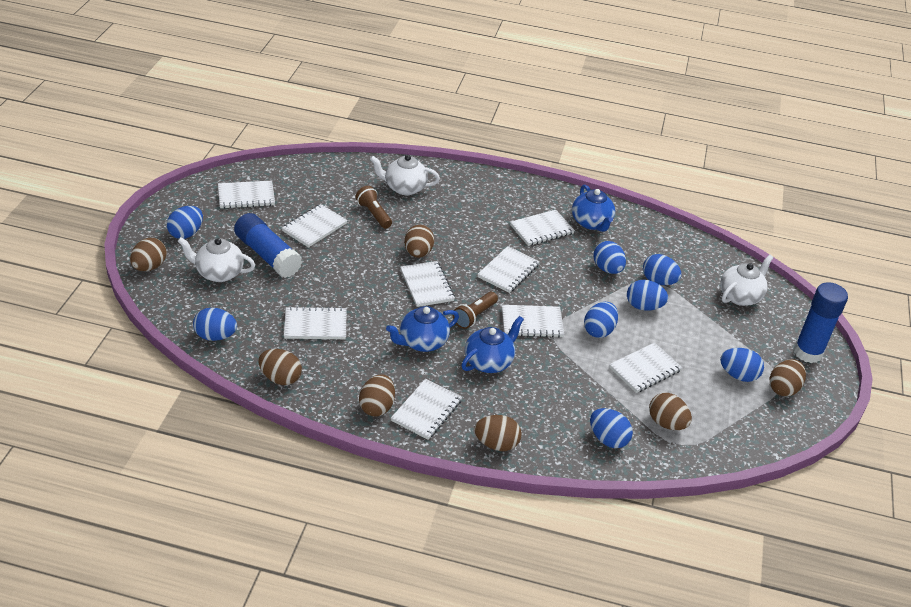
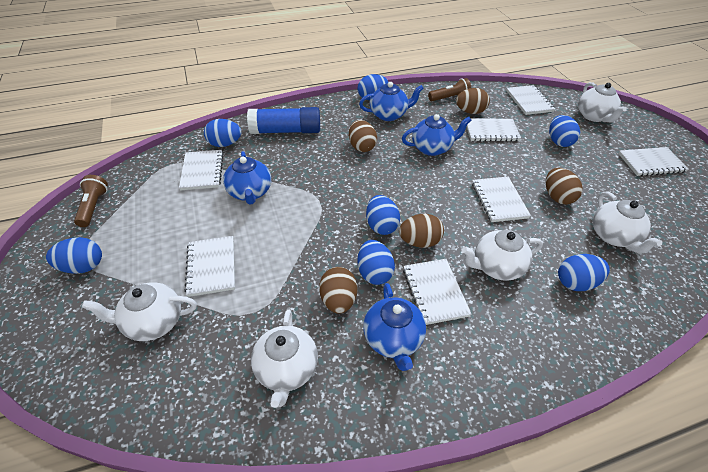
blue egg: [167,206,203,239] [193,308,237,341] [584,302,618,338] [590,408,633,448] [593,241,626,274] [627,280,668,311] [643,254,681,285] [720,348,764,382] = 8 -> [46,237,102,274] [204,119,241,147] [357,240,395,285] [358,74,388,100] [366,195,400,235] [549,115,580,147] [558,254,610,291] = 7
blue glue stick: [234,213,302,278] [794,282,848,363] = 2 -> [247,107,320,134] = 1
blue teapot: [386,306,459,352] [462,316,524,373] [572,185,615,232] = 3 -> [223,151,271,205] [359,82,424,121] [363,283,426,371] [402,114,472,156] = 4
brown egg: [130,238,167,271] [258,349,302,385] [359,374,395,416] [404,225,434,258] [474,415,522,451] [649,393,692,430] [770,359,806,397] = 7 -> [319,267,357,314] [349,120,377,152] [399,214,444,248] [456,88,490,114] [546,168,583,205] = 5
white notebook: [218,181,275,209] [282,204,348,248] [284,306,347,339] [391,379,462,440] [400,261,455,307] [477,246,540,293] [502,305,564,337] [510,210,575,246] [609,342,682,393] = 9 -> [179,150,224,190] [184,236,235,297] [403,259,471,325] [466,119,521,141] [472,177,531,222] [506,85,555,115] [618,147,689,176] = 7
white teapot: [178,237,255,282] [370,155,440,195] [720,255,774,306] = 3 -> [82,282,197,341] [251,309,318,408] [462,230,543,281] [578,82,627,122] [593,191,662,253] = 5

